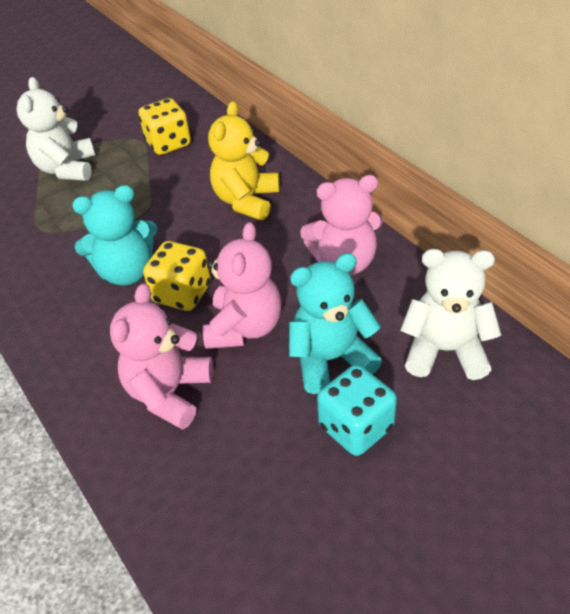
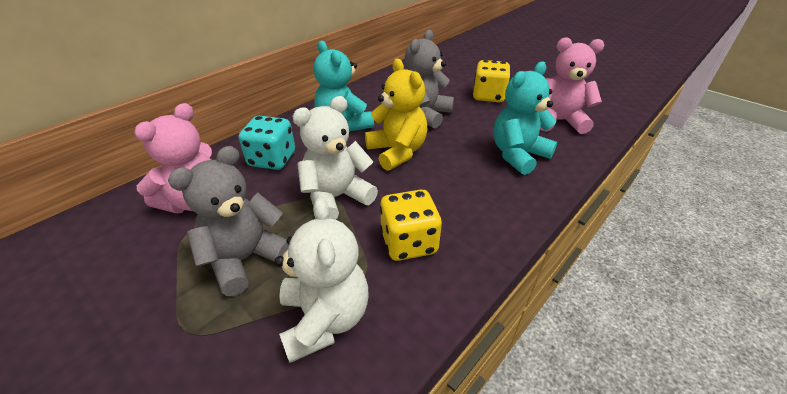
grey teddy bear: none = 0 -> [168,146,289,296] [405,30,454,129] = 2
pink teddy bear: [110,284,213,430] [203,222,282,349] [300,175,383,275] = 3 -> [134,103,212,214] [540,37,604,134] = 2

